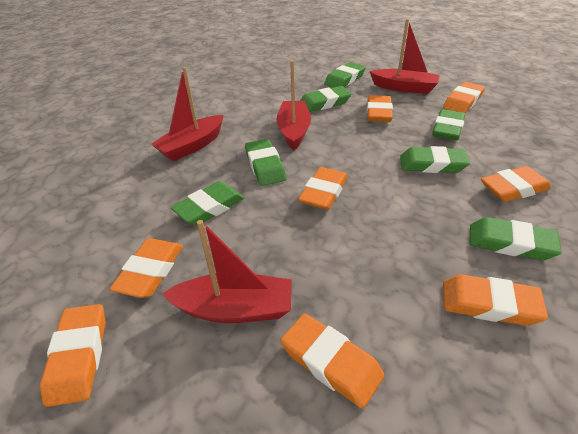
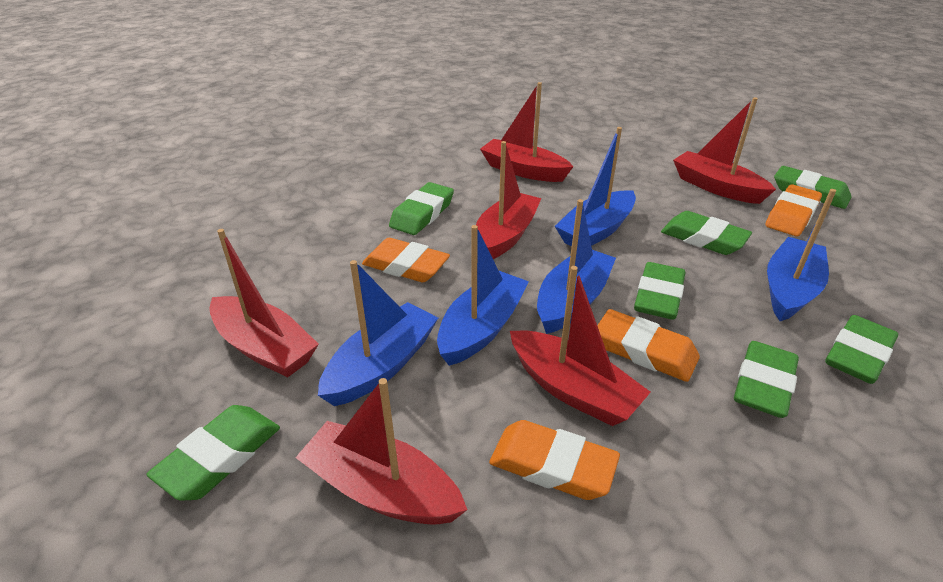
blue boat: none = 0 -> [318,260,438,406] [437,225,529,366] [537,199,616,334] [555,127,636,247] [767,189,836,321] = 5
orange eraser: [40,304,106,407] [109,238,183,298] [281,313,384,409] [298,167,348,210] [367,95,393,122] [443,82,485,113] [443,274,548,326] [481,166,551,202] = 8 -> [362,238,450,282] [489,420,620,500] [597,309,700,382] [765,184,822,236] = 4
red boat: [151,67,223,161] [162,220,292,323] [276,60,311,150] [369,19,440,94] = 4 -> [209,229,319,378] [295,378,467,525] [476,141,542,259] [480,82,573,182] [510,266,651,426] [673,97,776,204] = 6

